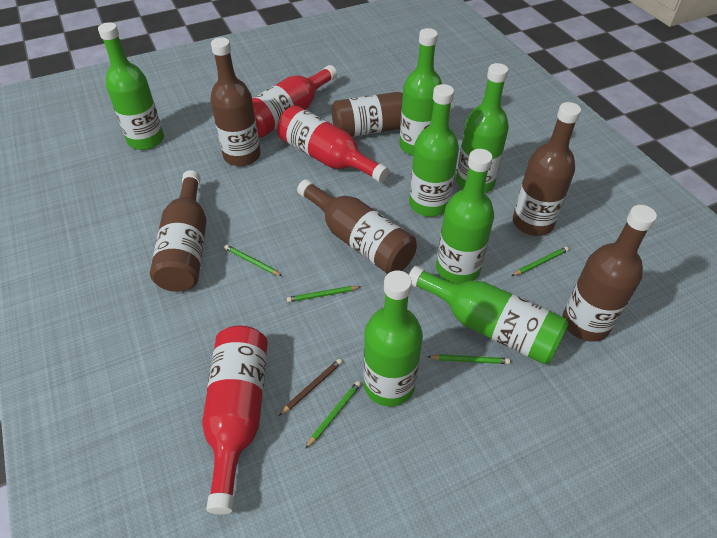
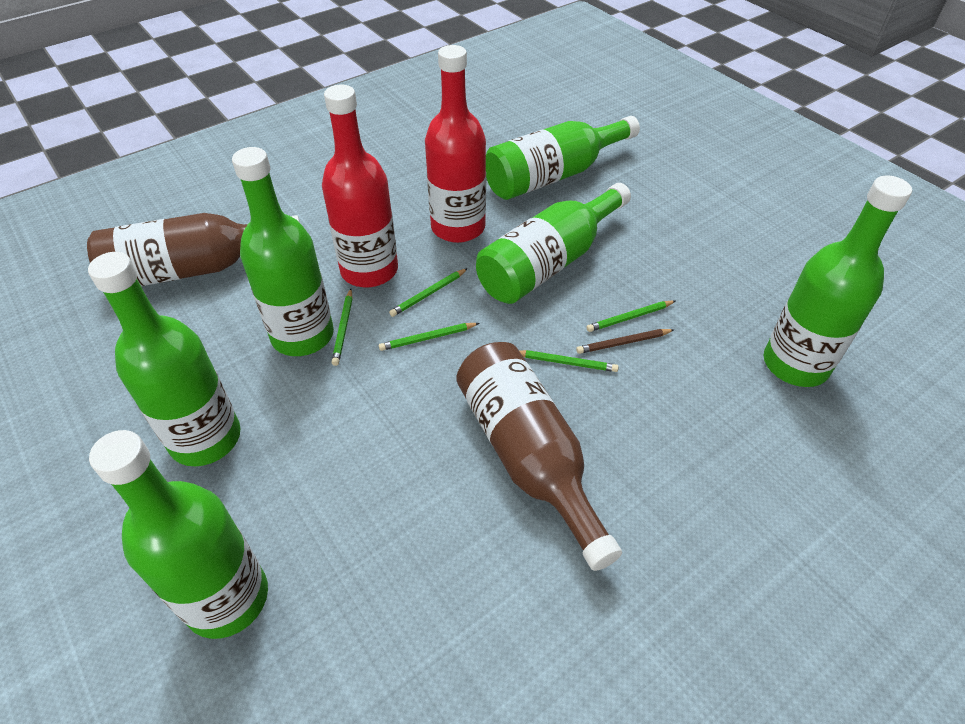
brown bottle: [150,170,206,292] [210,37,261,166] [297,179,417,274] [332,92,452,137] [513,102,581,236] [562,205,657,342] = 6 -> [87,213,300,286] [456,342,622,571] = 2
green bottle: [98,22,164,150] [363,270,423,407] [399,28,442,156] [409,84,459,217] [409,266,569,365] [436,149,494,284] [456,63,509,193] = 7 -> [88,252,241,466] [89,430,268,639] [232,147,334,356] [476,183,631,304] [486,116,640,200] [764,176,912,387] = 6
red bottle: [202,326,268,515] [252,65,337,138] [277,105,389,183] = 3 -> [322,85,398,287] [425,45,486,243] = 2

